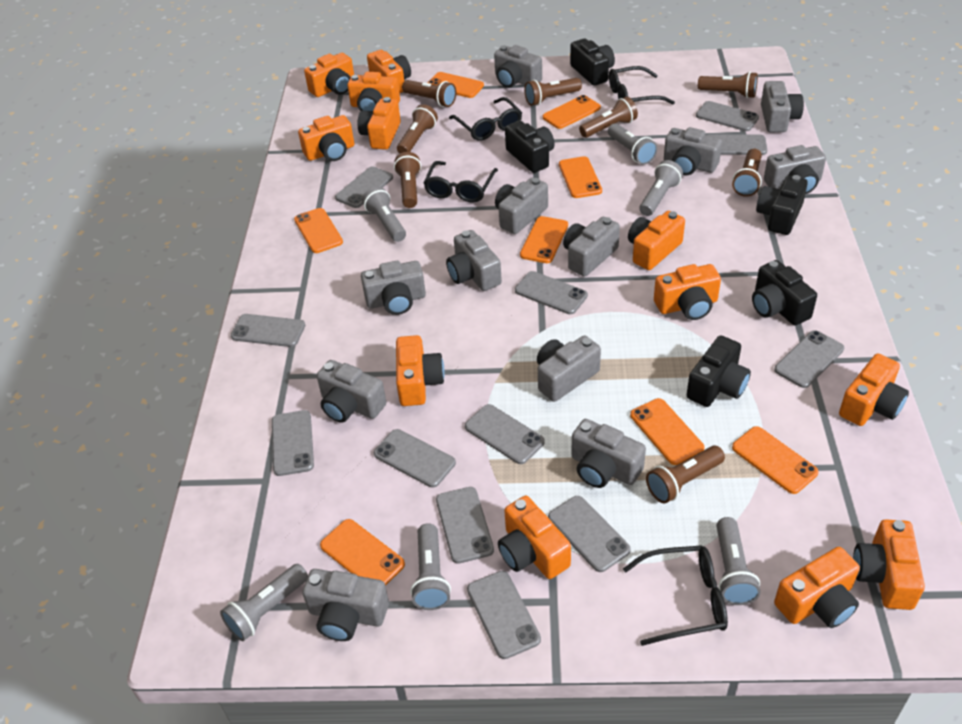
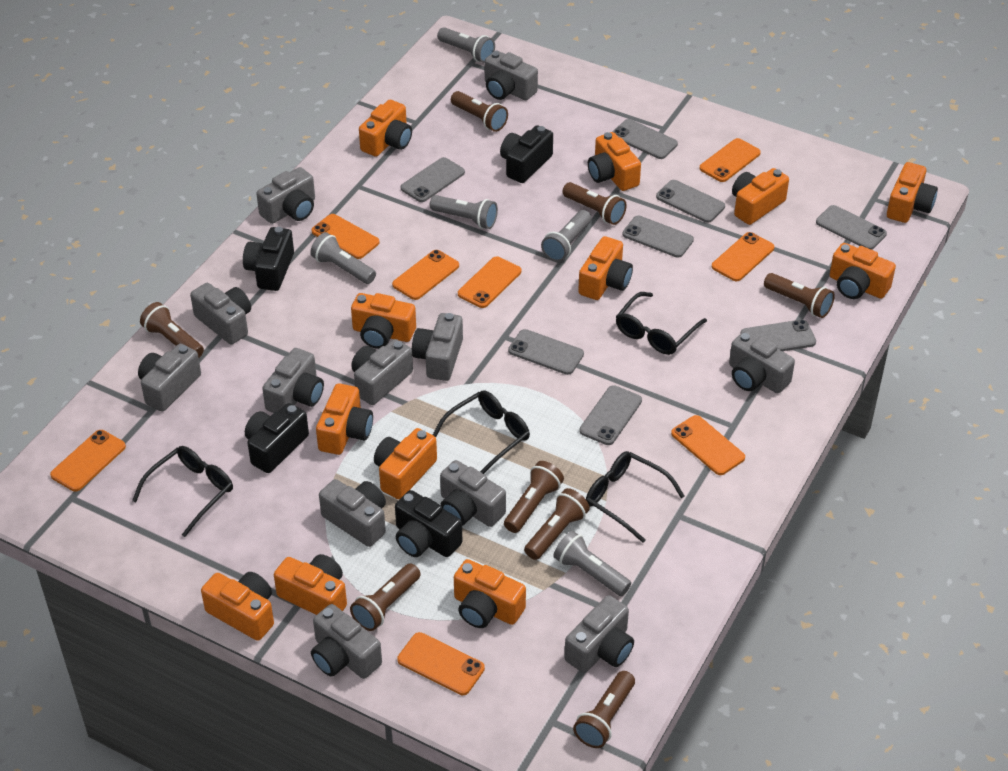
black camera: [505,121,555,173] [570,38,615,86] [687,335,751,407] [752,260,817,325] [756,175,808,235] = 5 -> [243,227,294,291] [245,403,309,473] [395,490,463,557] [500,125,553,183] = 4
grey flashlight: [220,564,308,641] [362,186,406,242] [410,523,451,610] [608,123,658,165] [639,160,683,216] [717,517,761,605] = 6 -> [310,232,376,284] [430,195,498,229] [437,27,495,63] [541,210,591,262] [553,531,631,596] = 5
grey phone: [231,314,305,347] [272,410,314,476] [335,166,393,208] [374,429,456,488] [436,487,494,564] [465,404,545,464] [467,571,541,659] [515,271,588,314] [548,496,631,572] [696,101,759,131] [708,134,767,155] [774,330,844,388] = 12 -> [400,157,465,202] [508,329,584,375] [579,385,642,445] [612,119,678,159] [623,216,694,258] [656,180,725,223] [741,320,816,351] [816,205,887,250] = 8

